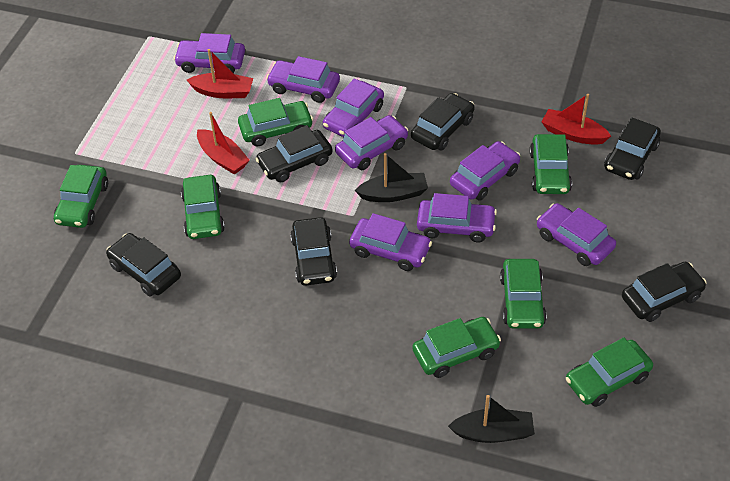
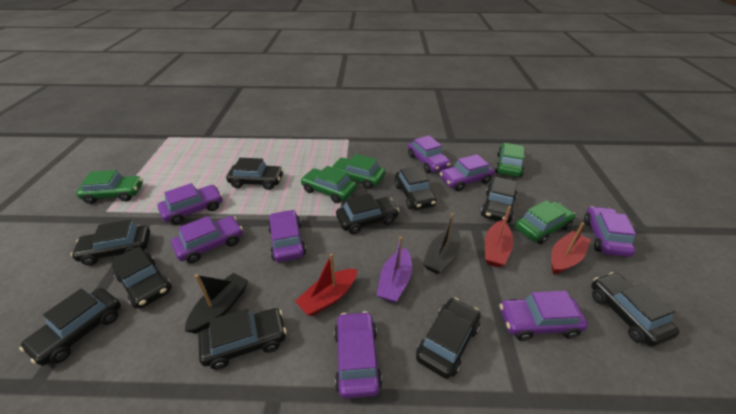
black car: [106,233,181,297] [255,125,332,182] [290,217,337,286] [411,93,475,151] [604,117,661,180] [622,262,707,322] = 6 -> [19,288,121,366] [71,220,150,266] [111,246,172,309] [198,308,287,370] [226,158,284,190] [336,193,399,234] [395,166,437,210] [416,298,481,379] [481,177,517,223] [591,272,680,346] = 10
green car: [54,165,108,228] [181,175,225,239] [238,98,313,147] [413,317,501,378] [500,259,547,329] [529,134,572,194] [566,337,653,407] = 7 -> [76,170,143,204] [300,166,357,203] [331,154,385,189] [495,143,525,177] [515,200,575,244] = 5
purple boat: none = 0 -> [377,236,412,303] = 1

